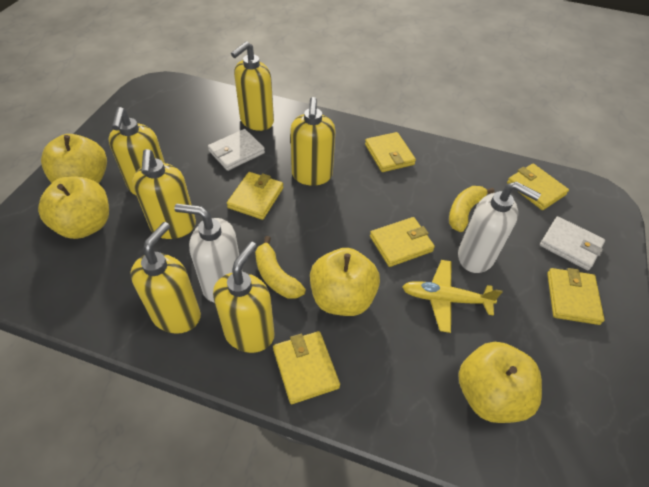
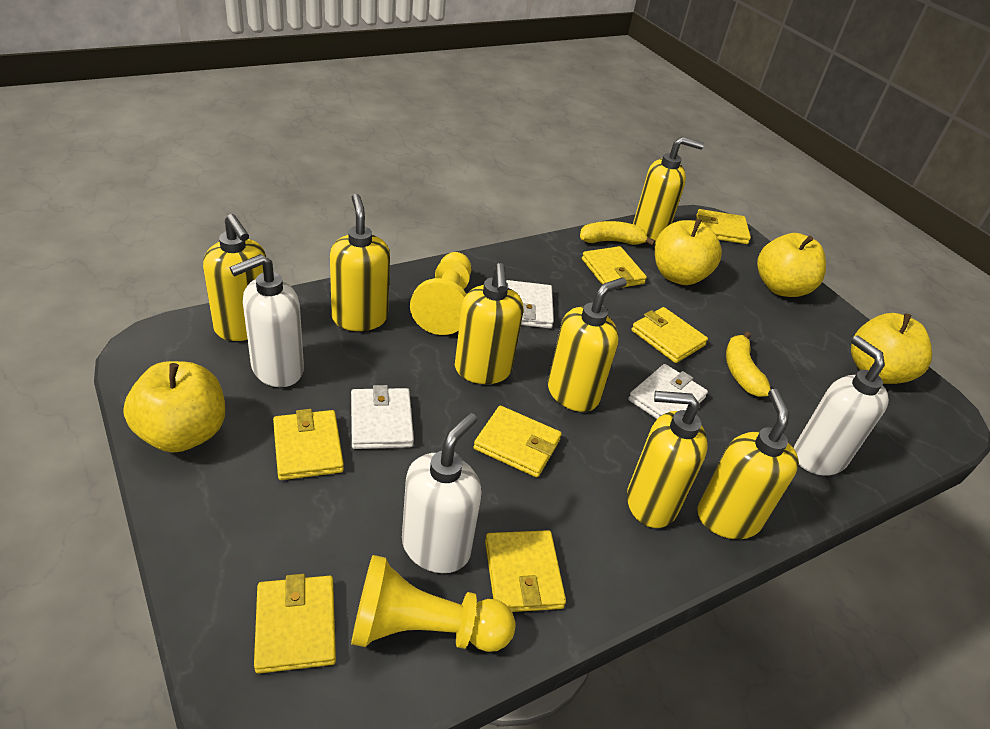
white soap dispenser: [174,204,239,303] [458,181,541,273] = 2 -> [230,254,304,387] [402,413,482,573] [794,335,889,476] = 3
white wallet: [208,129,265,171] [540,216,605,270] = 2 -> [351,385,414,449] [506,280,554,328] [628,364,708,419] = 3
yellow pawn: none = 0 -> [351,555,516,652] [410,252,472,335] = 2
yellow plane: [402,260,502,333] = 1 -> none = 0
yellow soap dispenser: [108,107,165,195] [131,222,201,334] [132,149,196,239] [213,242,275,353] [231,41,274,131] [290,97,335,186] = 6 -> [203,214,266,341] [330,194,390,331] [455,263,523,384] [548,278,627,412] [627,391,708,528] [633,137,704,243] [697,389,799,539] = 7
yellow wallet: [227,172,284,220] [273,331,340,404] [365,132,416,172] [370,217,435,267] [507,164,569,210] [547,268,605,325] = 6 -> [254,574,336,674] [273,409,344,480] [474,406,562,477] [485,530,566,612] [582,246,647,288] [632,307,708,363] [696,209,751,244] = 7

